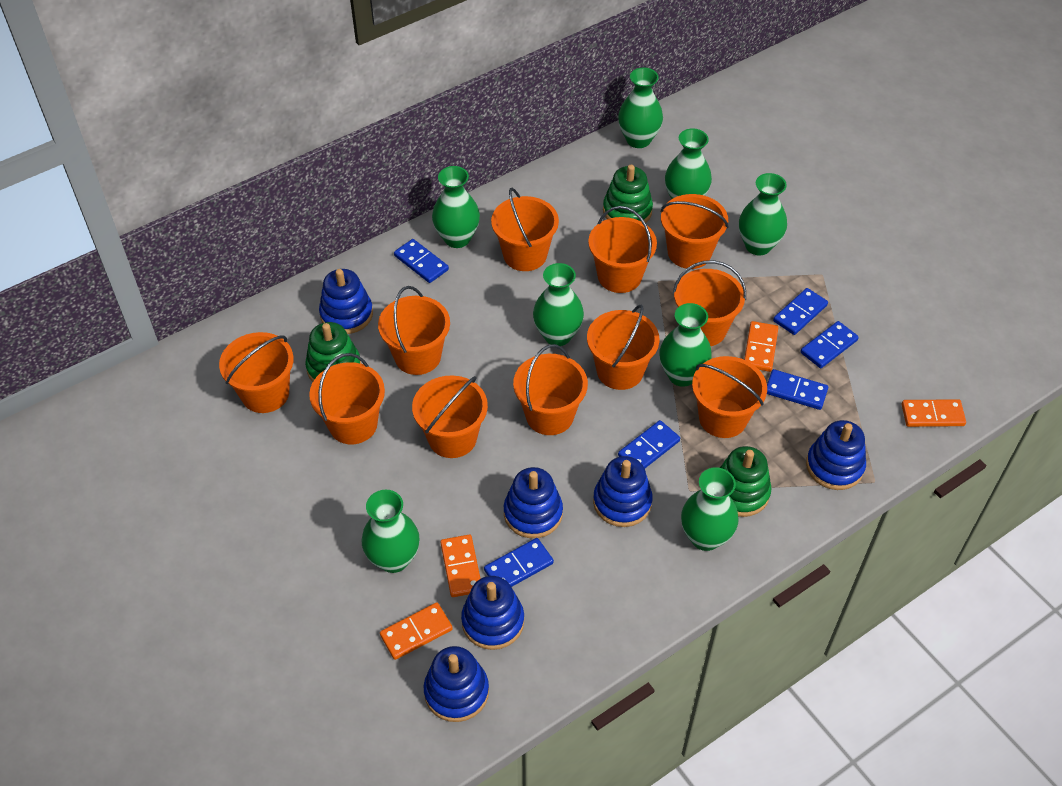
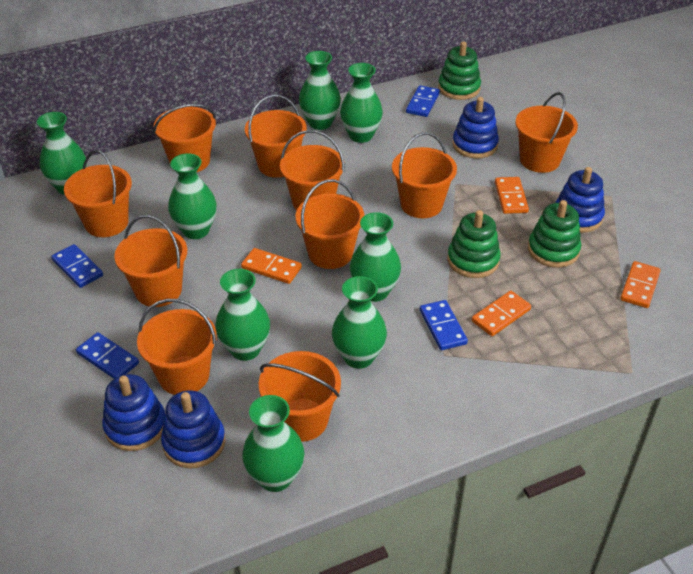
blue domino: [394,239,449,283] [484,538,554,587] [618,420,680,468] [767,369,828,410] [773,288,828,335] [800,321,859,368] = 6 -> [51,244,103,288] [76,332,139,379] [406,85,440,117] [420,300,468,350] = 4
blue stacking toy: [319,269,373,334] [424,646,489,722] [461,576,524,650] [504,467,563,538] [593,456,653,527] [806,420,866,490] = 6 -> [102,374,165,451] [161,390,225,468] [452,97,499,159] [555,167,605,233] = 4
orange bucket: [219,332,294,413] [309,353,385,444] [378,286,450,375] [412,375,488,458] [491,188,559,271] [513,344,588,435] [587,305,660,390] [588,206,657,293] [661,194,729,269] [673,260,746,346] [692,356,767,438] = 11 -> [64,150,132,237] [114,215,187,307] [137,299,217,395] [153,104,216,172] [245,95,307,178] [259,351,341,442] [280,130,345,210] [296,179,364,269] [392,132,457,218] [516,92,578,173] = 10

